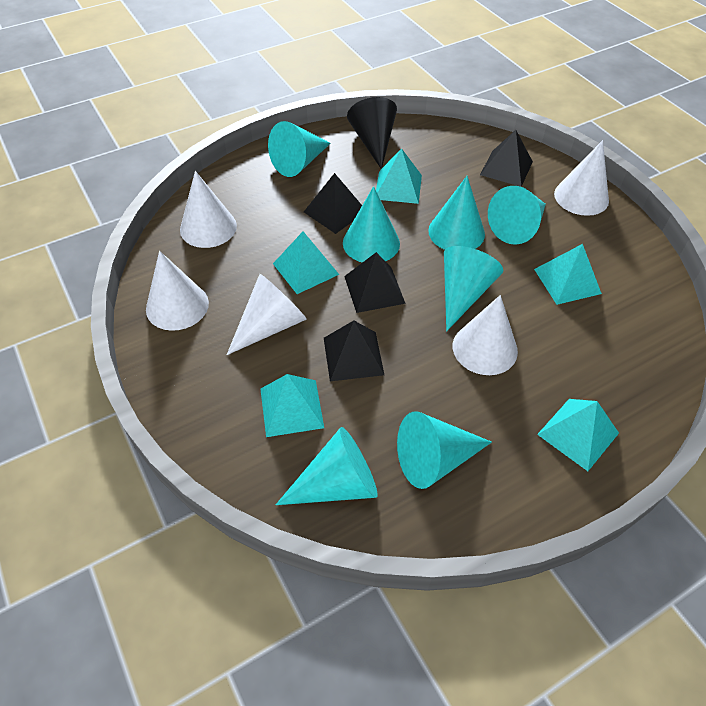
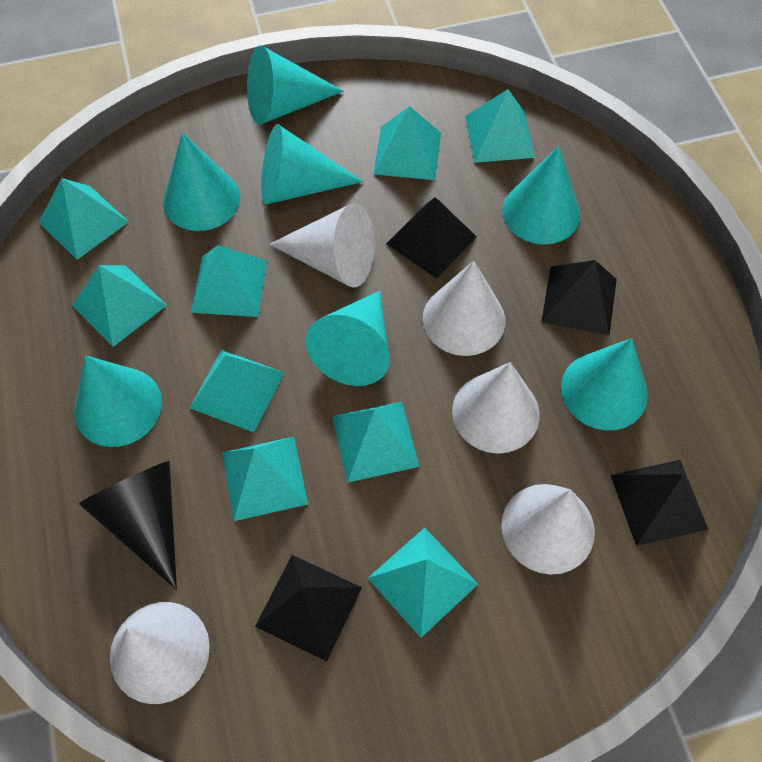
turquoise pyramid: [260,374,324,437] [273,231,339,294] [376,148,422,204] [534,244,602,305] [537,399,619,471] = 5 -> [39,178,129,260] [72,265,167,347] [190,350,284,432] [191,245,267,317] [222,437,308,521] [332,402,419,483] [368,527,478,638] [374,106,441,180] [465,89,535,163] = 9

